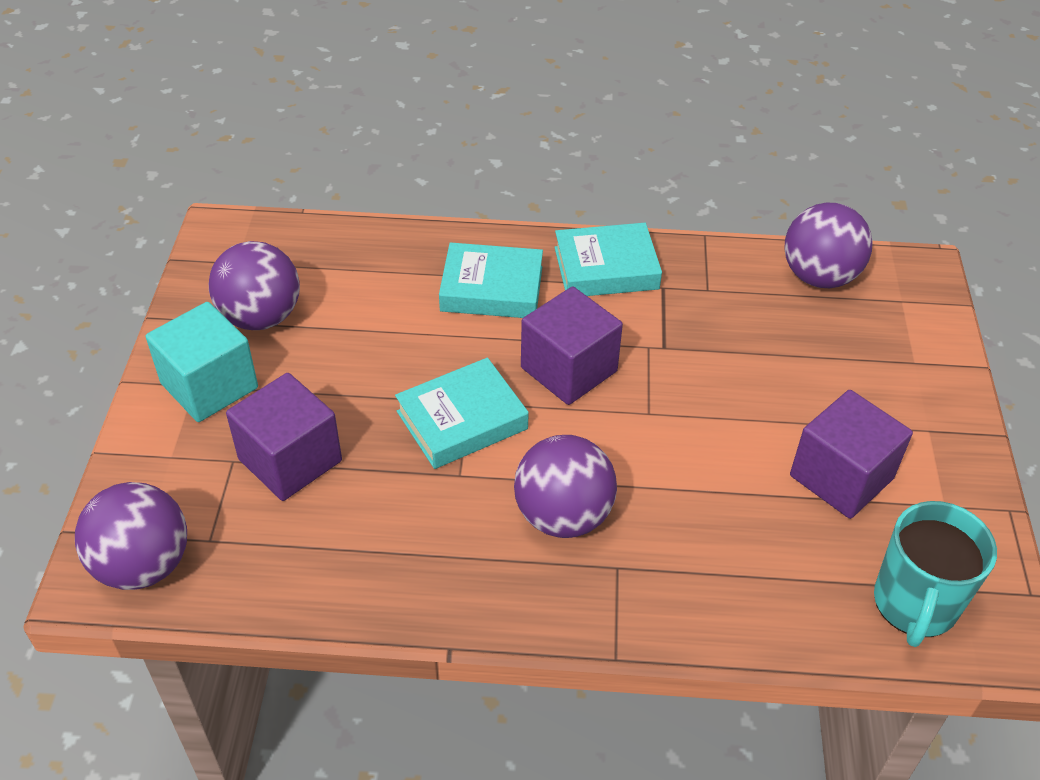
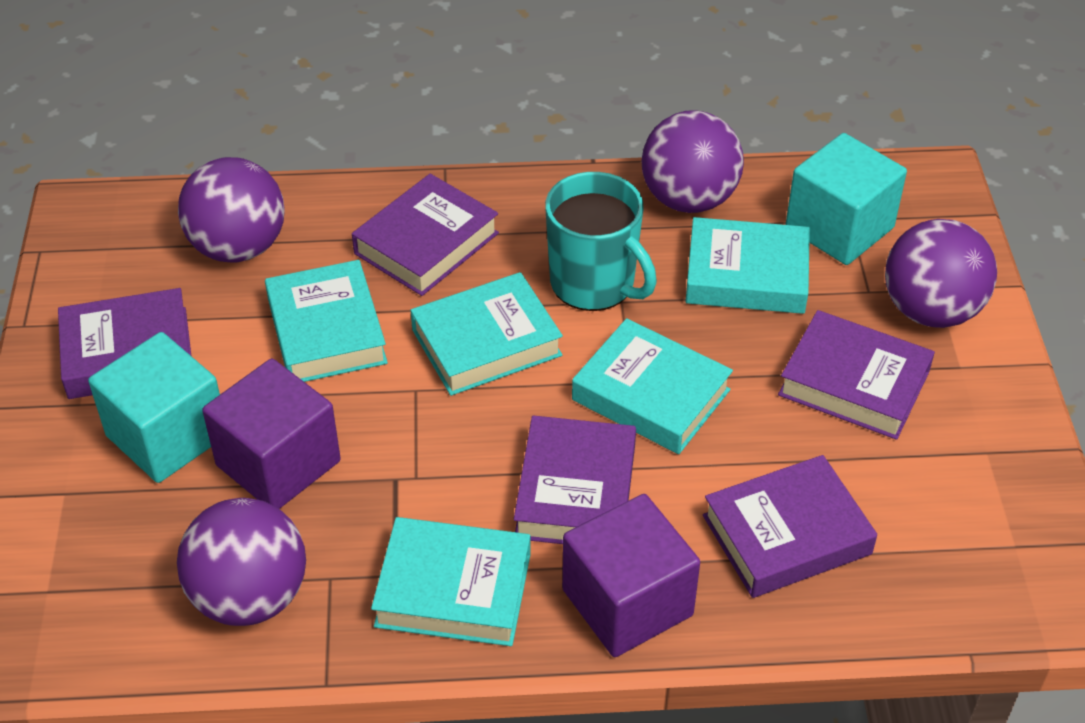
purple book: none = 0 -> [58,288,191,399] [352,174,499,296] [514,415,636,544] [703,455,877,598] [778,310,935,440] = 5
purple cube: [226,373,342,501] [521,287,623,405] [790,390,913,519] = 3 -> [202,358,341,509] [562,494,700,657] = 2
turquoise book: [395,358,529,469] [439,242,543,318] [554,223,662,296] = 3 -> [265,260,388,382] [371,517,531,646] [410,272,563,396] [572,318,733,454] [685,217,810,314] = 5
turquoise cube: [146,302,258,422] = 1 -> [88,332,220,483] [785,133,907,265] = 2

